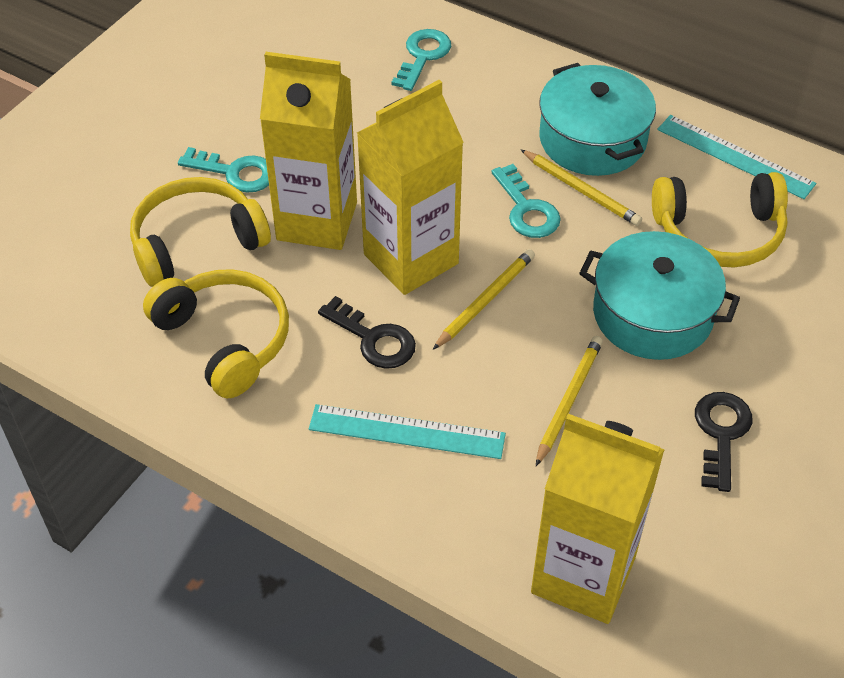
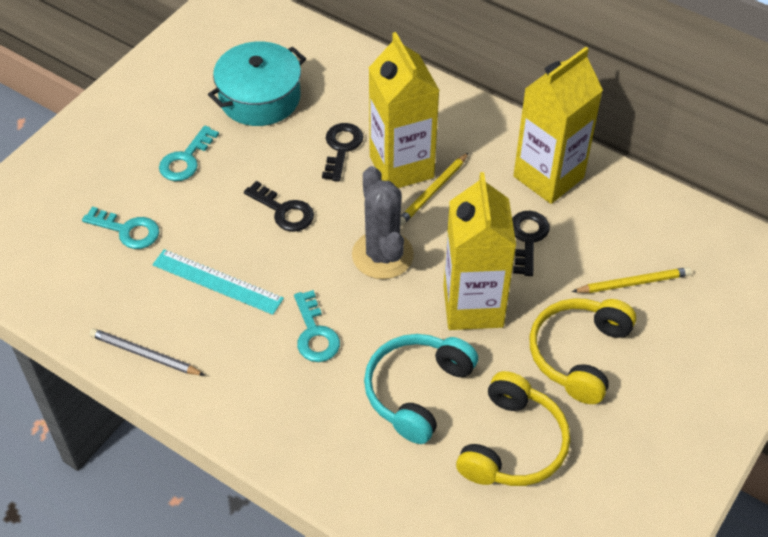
black key: [318,296,416,369] [695,392,753,492] = 2 -> [244,181,314,232] [322,123,364,182] [512,211,550,276] = 3
grey cactus: none = 0 -> [352,166,414,279] = 1
grey pencil: none = 0 -> [89,328,205,376] = 1
turquoise headphones: none = 0 -> [364,334,478,444] = 1
turquoise pot: [539,63,656,176] [579,231,740,360] = 2 -> [208,42,306,126] = 1
turquoise ruler: [309,404,506,459] [657,115,816,199] = 2 -> [152,249,284,315] = 1
yellow headphones: [130,177,271,287] [143,269,289,398] [652,172,788,267] = 3 -> [456,371,570,486] [529,298,636,404] = 2
yellow pencil: [433,249,535,350] [521,150,642,226] [536,336,603,466] = 3 -> [400,152,469,226] [572,267,692,293] = 2

